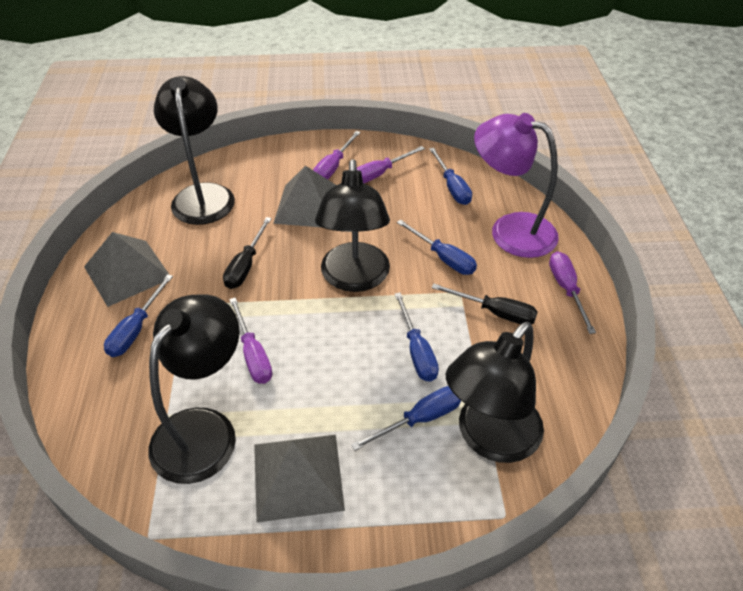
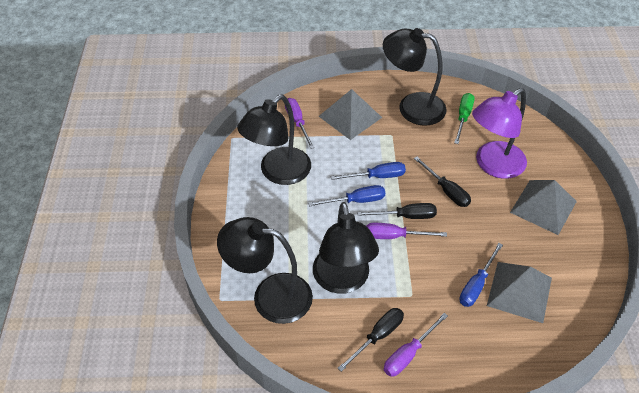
black screwdriver: [223,217,272,289] [431,283,538,324] = 2 -> [338,308,404,372] [357,203,437,219] [414,157,471,207] = 3
blue screwdriver: [104,274,173,357] [351,386,461,451] [395,292,439,382] [397,220,477,275] [429,148,472,205] = 5 -> [309,185,385,207] [331,162,406,180] [459,243,503,307] = 3
green screwdriver: none = 0 -> [454,93,475,144] = 1
purple screwdriver: [229,298,272,384] [313,131,361,179] [357,146,425,183] [549,251,596,334] = 4 -> [285,98,315,149] [366,223,447,239] [384,313,448,377] = 3

